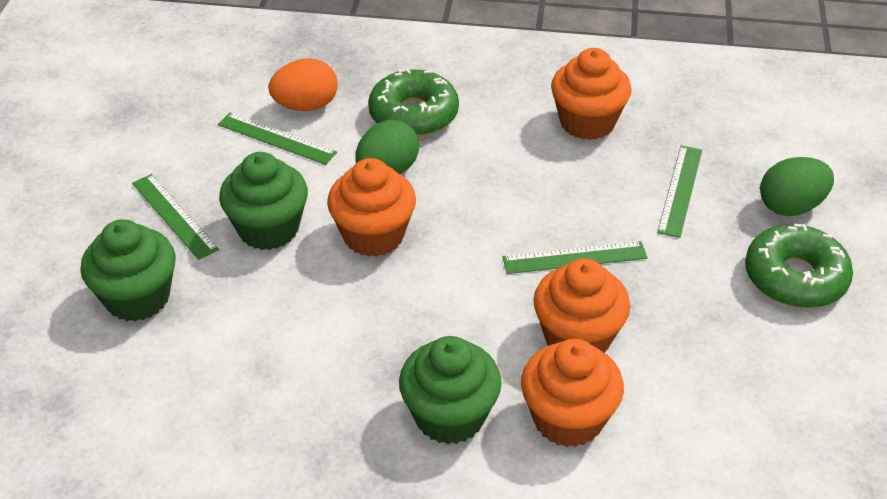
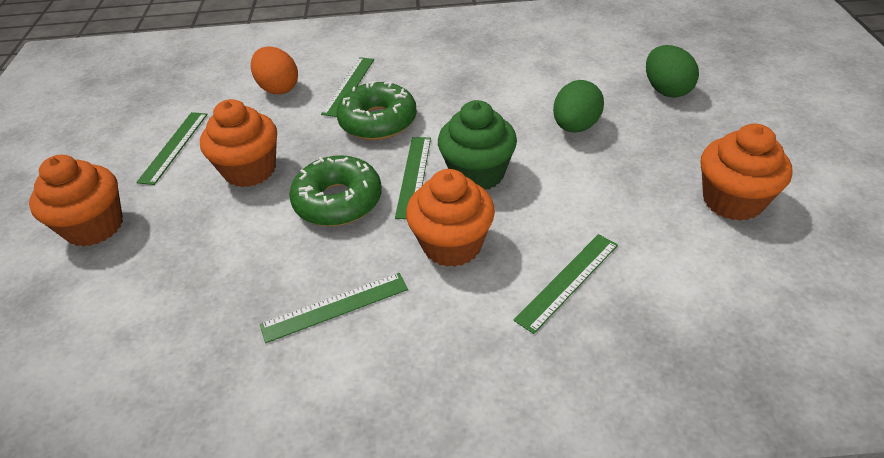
green cupcake: [80,219,176,321] [219,152,308,250] [399,336,502,444] = 3 -> [438,100,517,190] = 1
green ruler: [132,174,219,260] [218,113,337,165] [502,241,648,274] [657,145,702,238] = 4 -> [136,112,208,185] [260,273,408,343] [321,57,374,117] [395,137,431,219] [513,234,618,334] = 5

